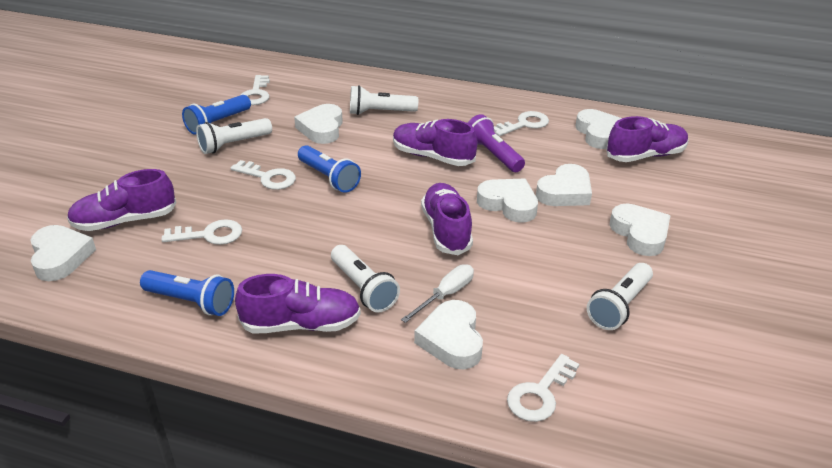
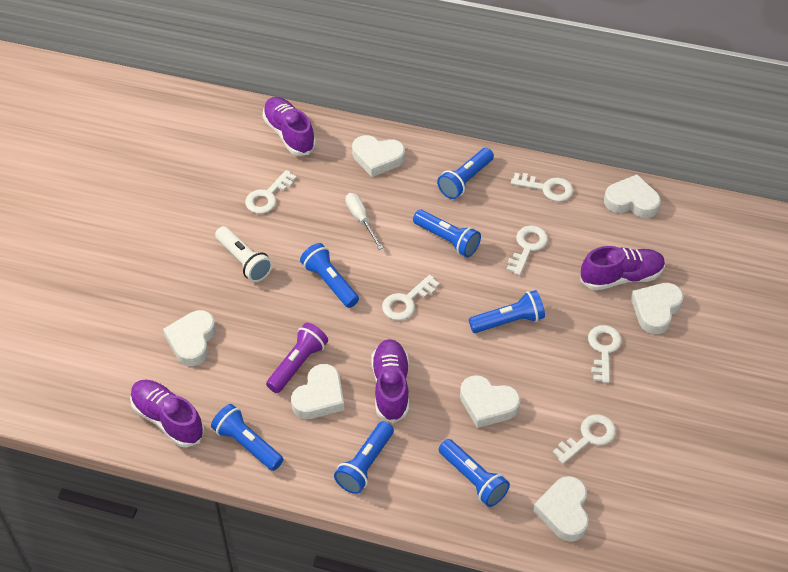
blue flashlight: [140,270,234,316] [182,95,251,135] [298,145,361,193] = 3 -> [211,404,283,471] [300,243,359,308] [334,421,394,494] [413,210,481,257] [437,148,494,199] [439,439,510,507] [469,290,545,333] = 7
purple shoe: [67,169,177,231] [235,274,361,334] [393,119,478,166] [421,183,473,255] [606,116,689,162] = 5 -> [130,380,205,448] [263,97,316,156] [371,339,409,423] [580,246,665,290] = 4
white flashlight: [196,118,272,154] [331,245,400,312] [350,85,418,115] [587,263,653,330] = 4 -> [215,226,273,282] = 1
white key: [162,219,242,245] [231,160,296,190] [241,75,270,105] [494,111,549,136] [507,354,579,422] = 5 -> [245,170,297,214] [382,275,440,320] [507,225,548,276] [511,173,573,202] [553,414,616,464] [588,325,622,383] = 6

